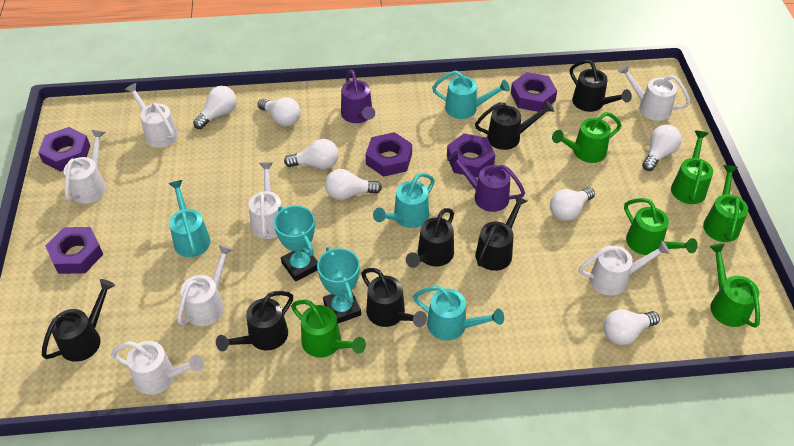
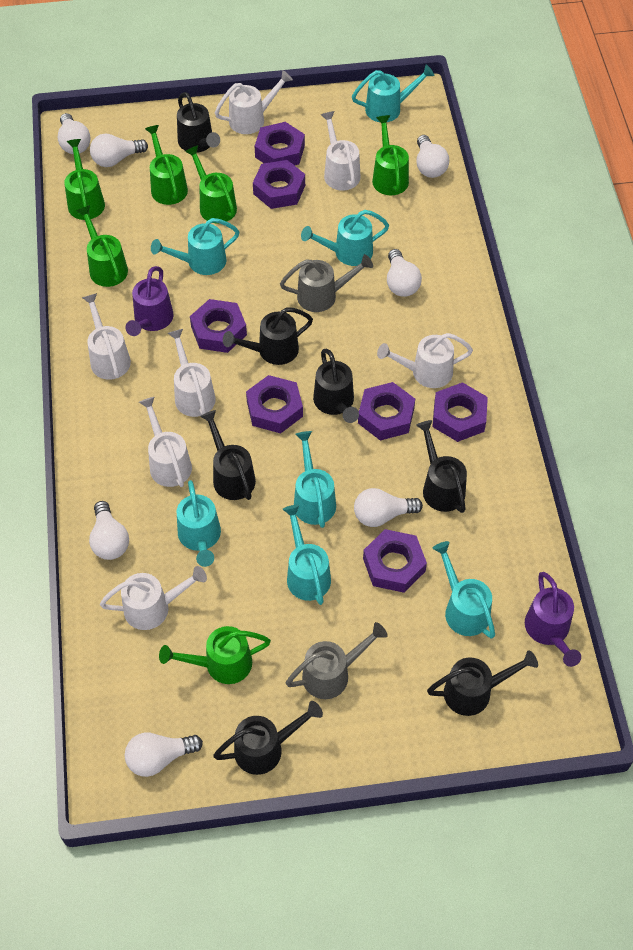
grey watering can: none = 0 -> [280,254,373,312] [286,622,388,699] = 2
purple nut: [38,127,90,172] [45,227,103,274] [365,132,412,177] [447,133,495,178] [511,72,557,112] = 5 -> [190,299,247,353] [246,375,303,433] [253,160,305,209] [254,122,305,165] [358,382,415,440] [363,529,427,593] [432,382,488,442] = 7
turquoise trophy: [274,205,318,282] [317,247,361,323] = 2 -> none = 0
turquoise watering can: [168,180,211,257] [373,173,435,228] [413,286,504,341] [432,70,510,119] = 4 -> [151,218,239,275] [177,480,221,567] [282,504,331,605] [294,431,336,528] [301,210,389,266] [352,65,435,122] [433,541,495,639] = 7

